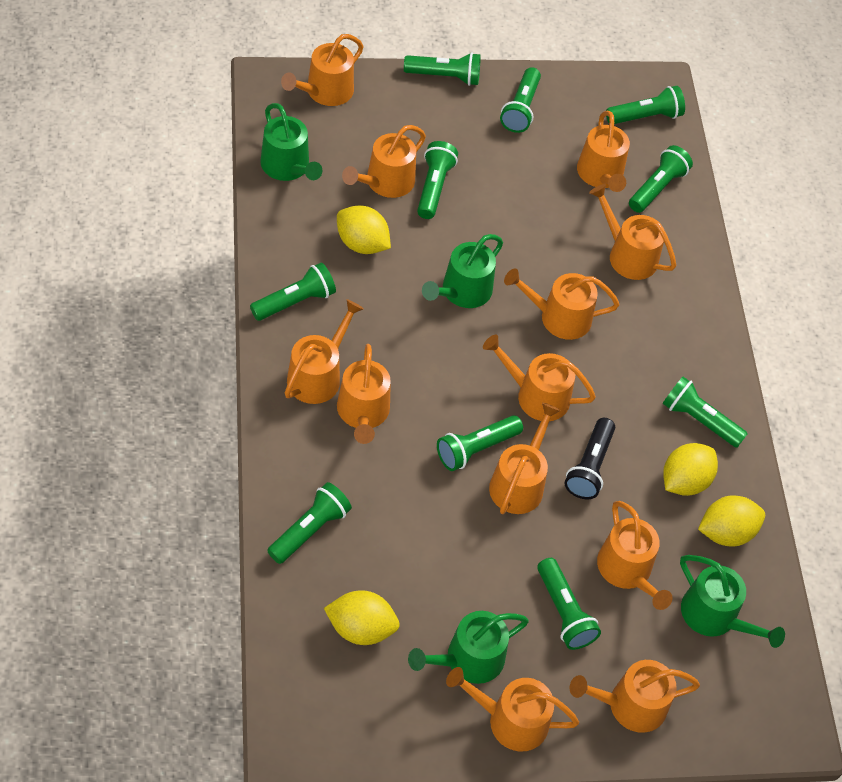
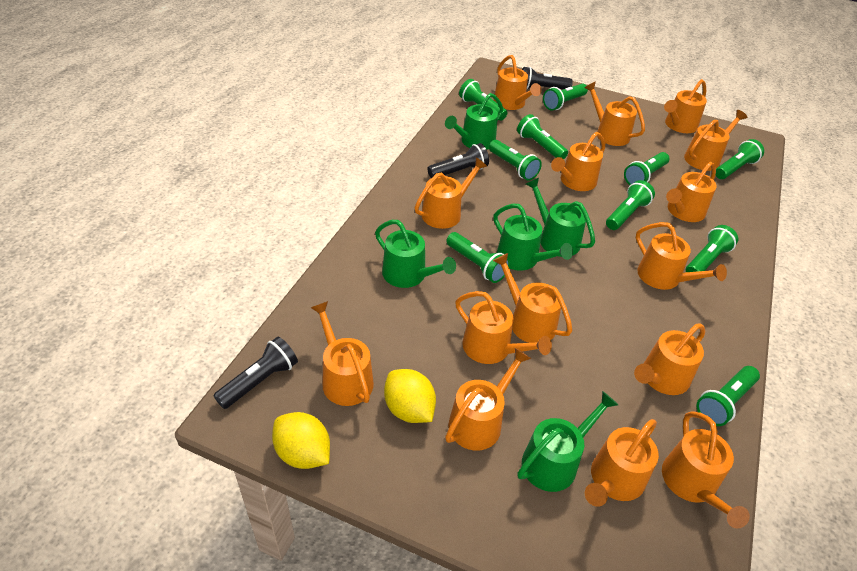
black flashlight: [564,418,615,499] = 1 -> [213,337,298,409] [428,143,489,178] [522,67,573,89] = 3
green watering can: [260,103,323,181] [408,611,529,684] [422,234,503,308] [680,555,785,648] = 4 -> [375,220,456,288] [445,93,503,150] [493,204,573,271] [518,391,618,492] [526,178,595,257] = 5
orange watering can: [281,34,364,106] [285,299,364,404] [337,344,391,444] [342,125,426,198] [446,667,579,752] [483,335,596,421] [489,403,561,514] [504,268,619,340] [570,660,700,733] [577,111,630,192] [589,184,676,280] [597,501,673,610] = 12 -> [311,301,374,406] [414,157,487,229] [445,348,531,451] [455,291,552,364] [493,55,542,110] [493,253,572,343] [551,132,605,191] [584,82,645,146] [585,419,659,507] [634,323,706,395] [636,222,727,290] [662,411,750,529] [664,79,707,133] [666,162,717,222] [684,110,748,171] = 15
yellow lemon: [324,590,400,645] [337,205,391,254] [663,443,718,496] [698,496,765,547] = 4 -> [272,412,330,469] [384,369,436,423] = 2

